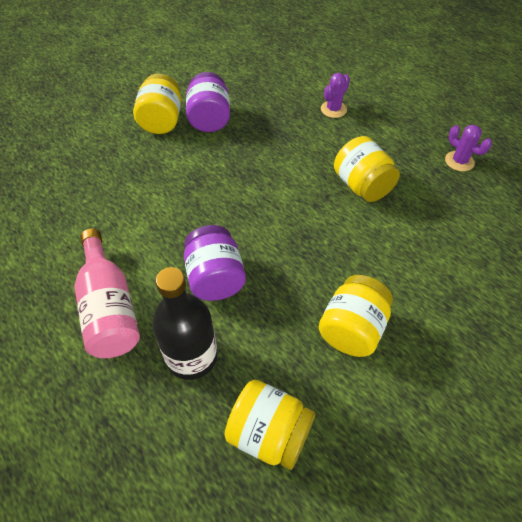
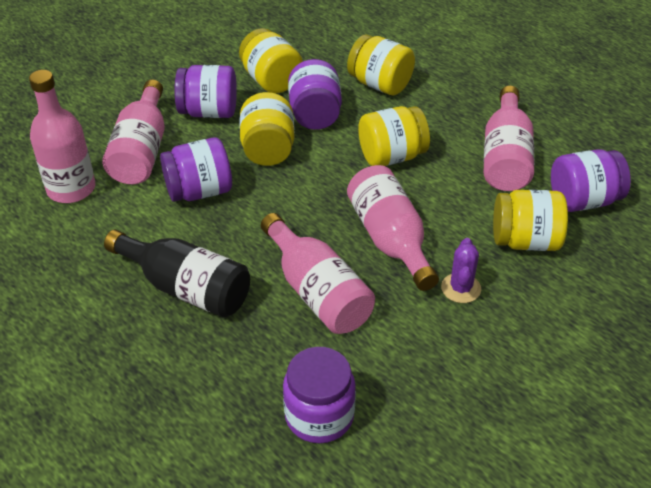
pink bottle: [74,229,140,358] = 1 -> [29,70,95,203] [102,80,165,184] [261,213,375,334] [347,165,439,291] [483,86,534,191] = 5
purple cactus: [321,73,350,118] [445,125,492,171] = 2 -> [441,238,481,303] = 1
purple jar: [184,225,246,301] [186,72,230,132] = 2 -> [160,137,232,202] [174,65,237,118] [283,347,356,443] [288,59,342,130] [551,149,631,212] = 5
yellow jar: [133,74,181,134] [225,380,315,470] [319,275,393,357] [334,136,400,202] = 4 -> [239,28,303,93] [240,92,294,166] [347,35,415,95] [358,106,430,166] [493,190,568,251] = 5

